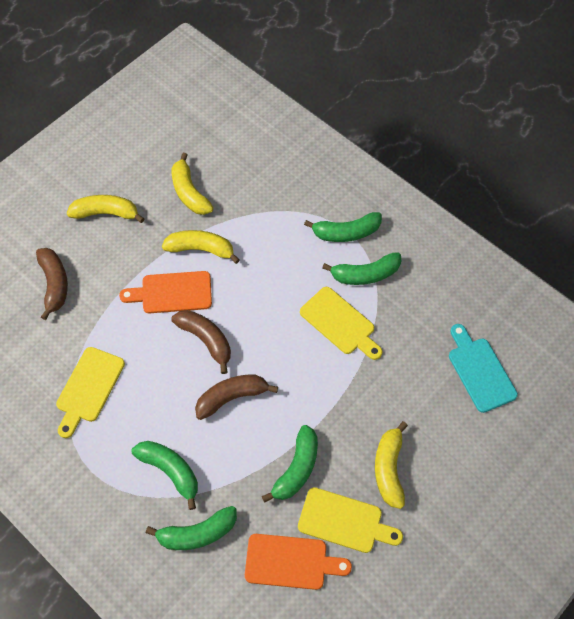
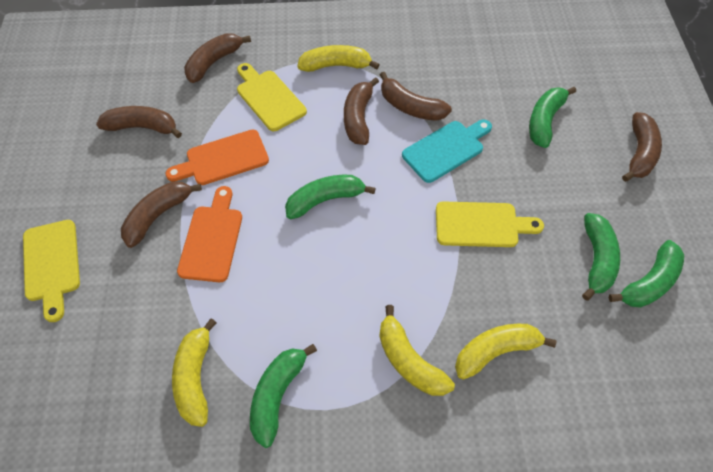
brown banana: [36,248,68,320] [171,310,231,374] [195,375,278,420] = 3 -> [96,106,182,138] [121,182,202,248] [184,33,251,83] [344,77,379,145] [380,72,452,121] [622,112,662,182] = 6

